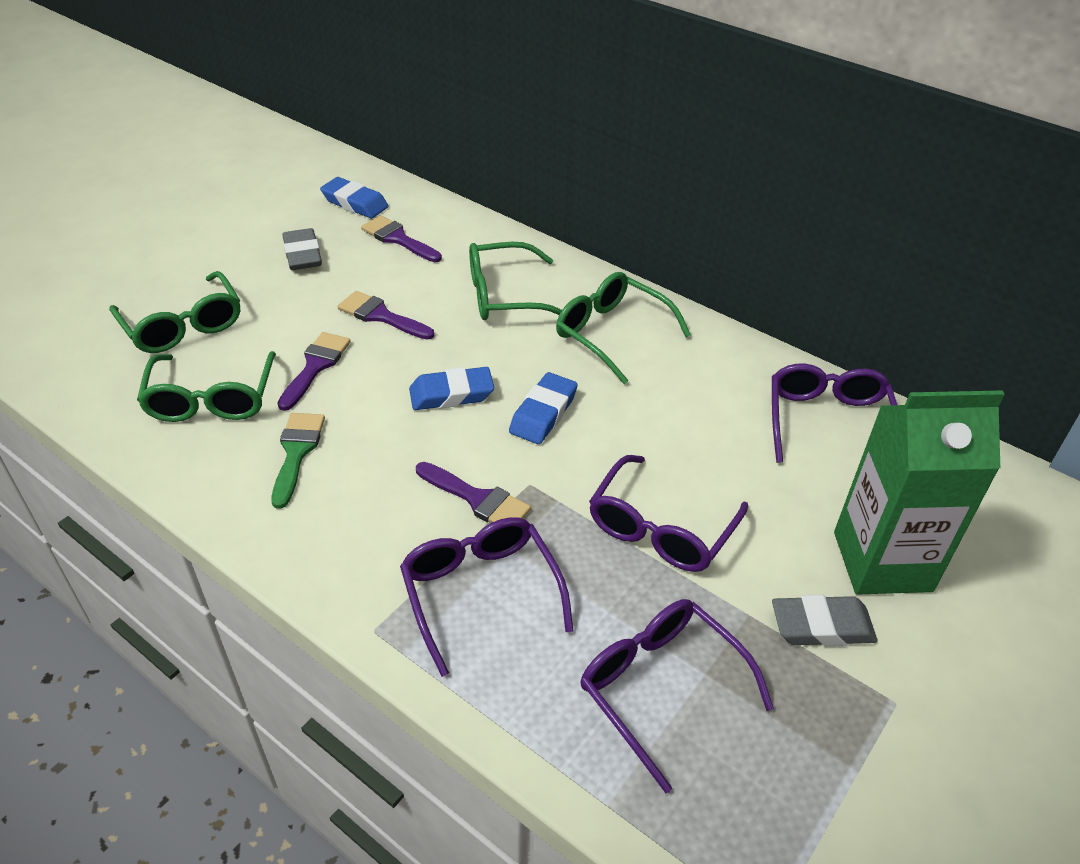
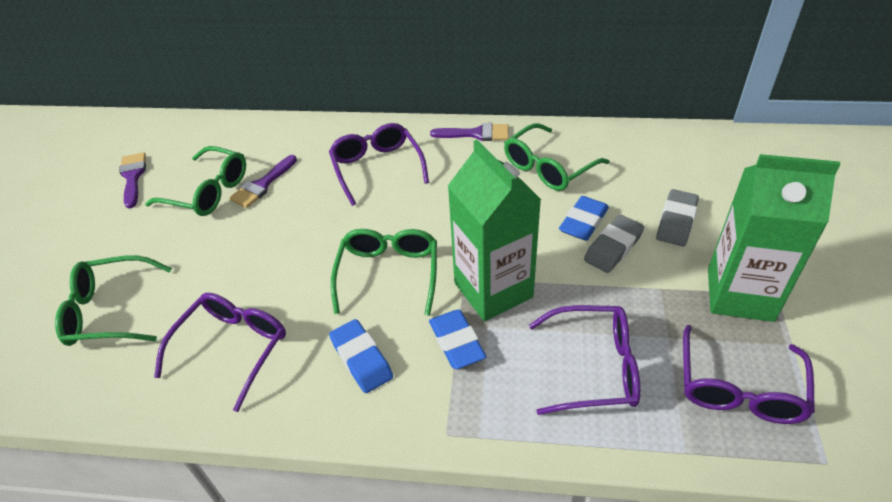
green brush: [271,413,325,509] = 1 -> none = 0
green carton: [834,390,1005,595] = 1 -> [448,140,541,321] [708,154,840,322] = 2
purple brush: [277,332,351,411] [338,291,434,340] [361,215,442,262] [416,462,531,523] = 4 -> [119,152,146,208] [229,155,297,208] [430,123,509,141] = 3

